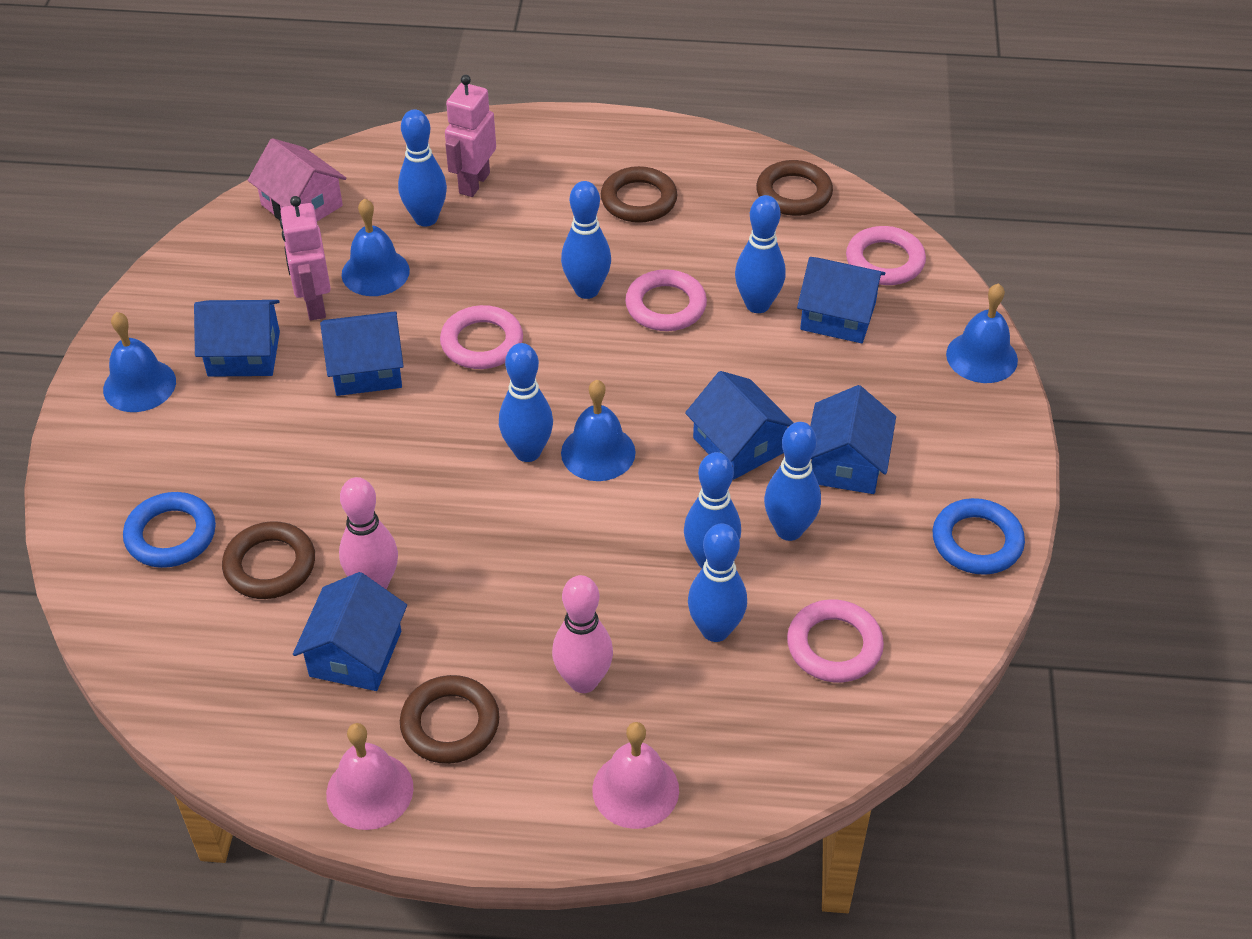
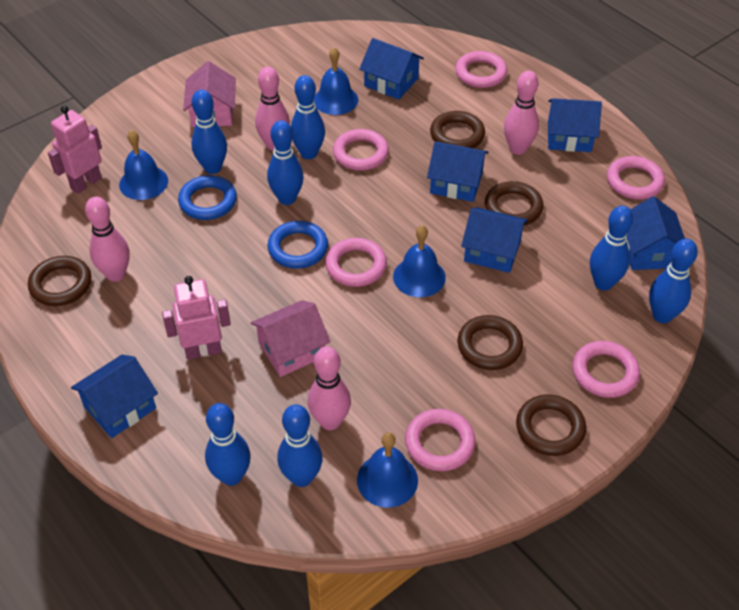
brown ring: [222,521,315,599] [400,675,500,764] [601,166,677,223] [756,160,833,216] = 4 -> [28,256,91,306] [430,111,485,148] [458,315,523,370] [485,181,544,225] [516,395,586,456] = 5
pink bell: [326,723,414,830] [592,722,679,829] = 2 -> none = 0
pink bowling pin: [339,477,398,589] [552,575,613,693] = 2 -> [85,197,130,282] [255,67,290,151] [308,347,351,430] [504,71,539,155] = 4
pink house: [248,138,347,221] = 1 -> [183,61,236,127] [251,300,331,377] = 2
pink ring: [440,305,523,369] [625,269,707,331] [787,600,884,682] [846,226,926,285] = 4 -> [325,238,387,287] [333,129,389,171] [405,409,476,471] [455,51,507,88] [572,341,640,398] [607,156,665,199] = 6

